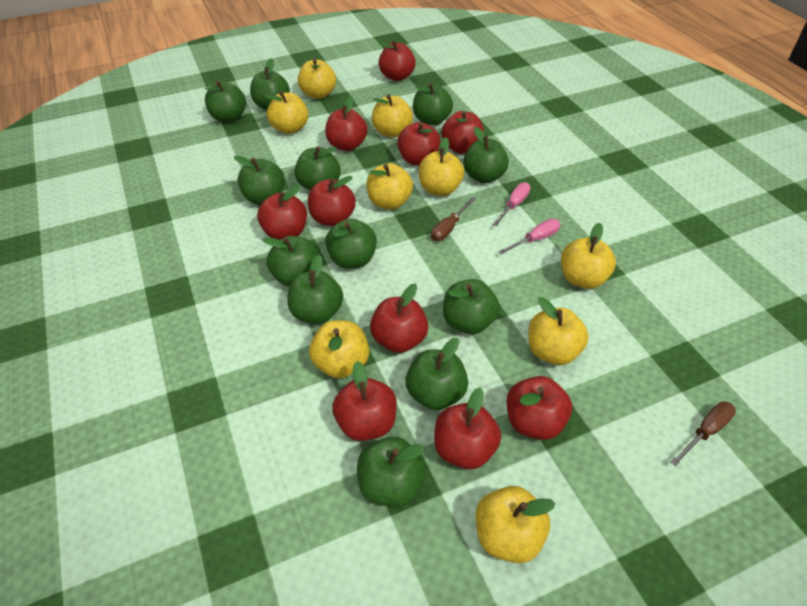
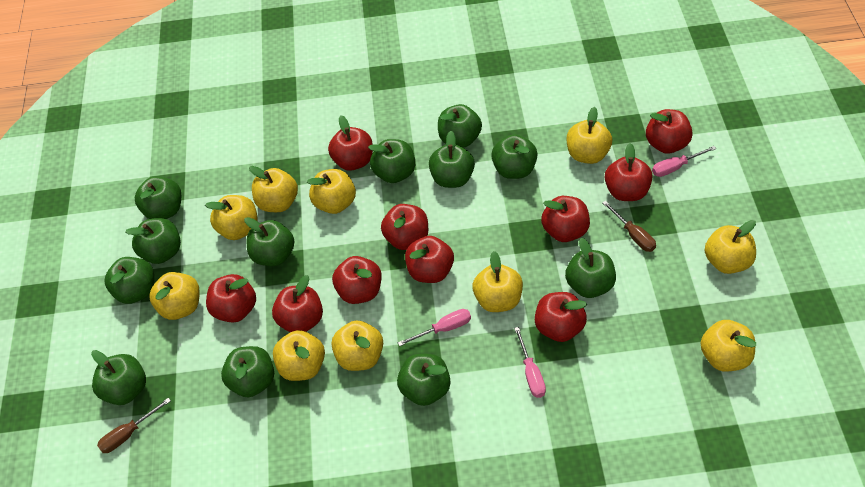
pink screwdriver: [493,182,530,227] [498,219,561,254] = 2 -> [398,309,471,346] [514,327,546,398] [652,146,716,177] = 3
yellow apple: [264,91,308,134] [298,58,336,99] [309,320,369,378] [366,163,413,210] [372,94,413,138] [419,137,464,196] [476,486,556,563] [528,297,589,365] [561,223,616,289] = 9 -> [149,272,200,320] [205,195,257,240] [249,166,298,212] [273,330,325,381] [307,169,356,214] [331,320,383,371] [473,251,523,312] [567,107,612,164] [700,320,756,372] [705,220,756,274] = 10

